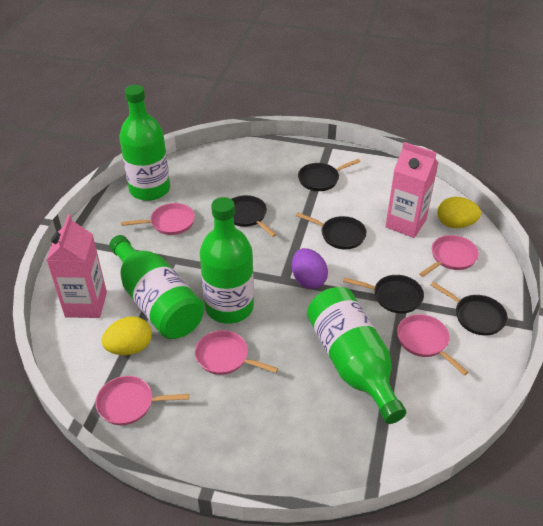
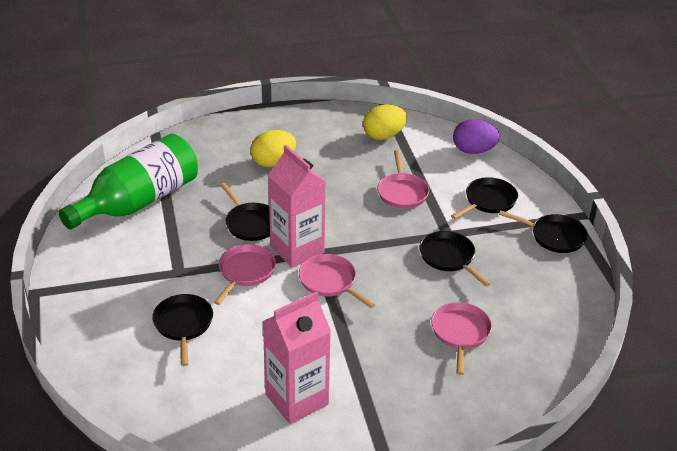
green bottle: [109,235,204,339] [119,85,170,201] [200,197,254,324] [307,287,406,424] = 4 -> [59,134,198,229] = 1
pink pan: [95,376,189,425] [121,203,195,235] [195,330,278,375] [397,314,468,375] [419,235,479,277] = 5 -> [214,244,276,305] [299,254,375,308] [377,150,429,209] [431,302,492,375] = 4

